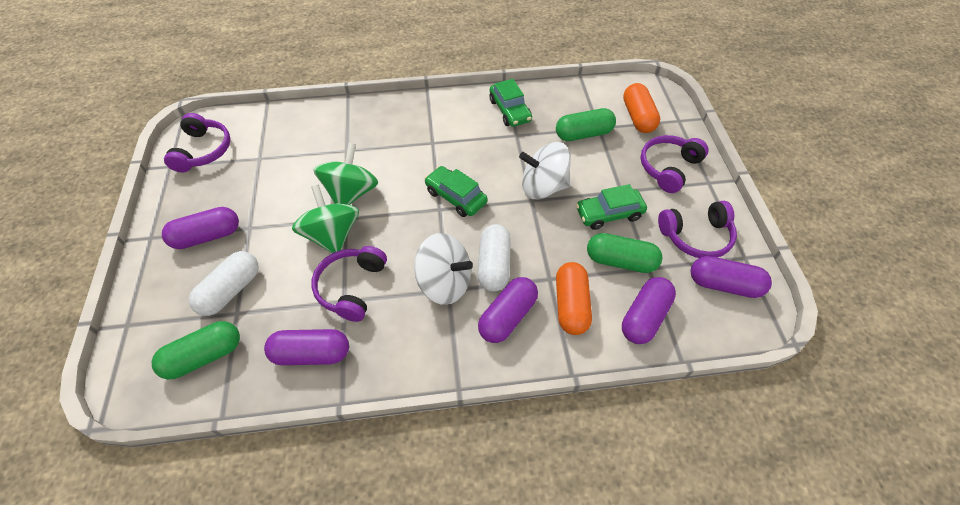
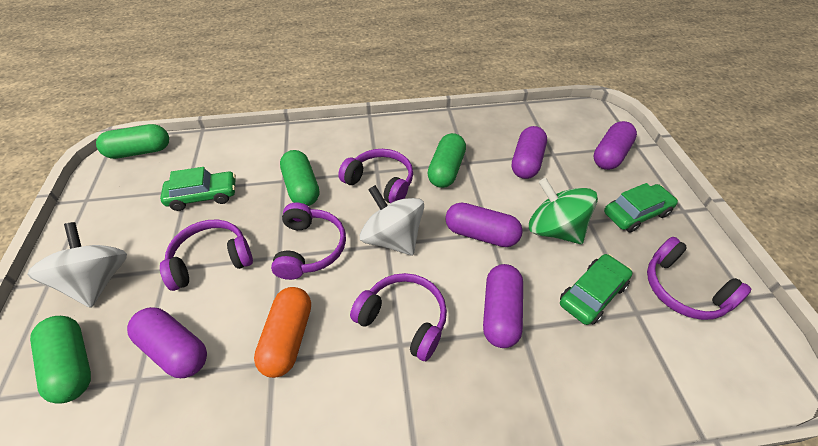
green capsule: [152,321,240,379] [556,108,616,141] [587,233,662,273] = 3 -> [30,316,91,404] [96,124,169,159] [280,150,319,206] [427,133,466,188] = 4
green spinning top: [292,185,359,253] [313,143,378,205] = 2 -> [529,178,598,244] = 1
orange capsule: [556,262,592,335] [623,83,660,133] = 2 -> [254,287,311,378] = 1
purple headphones: [164,113,231,172] [311,246,387,322] [641,135,708,193] [658,201,737,258] = 4 -> [160,220,253,291] [271,202,346,280] [338,149,413,203] [350,273,447,361] [647,237,751,320] = 5
white capsule: [189,251,258,316] [477,224,511,292] = 2 -> none = 0

